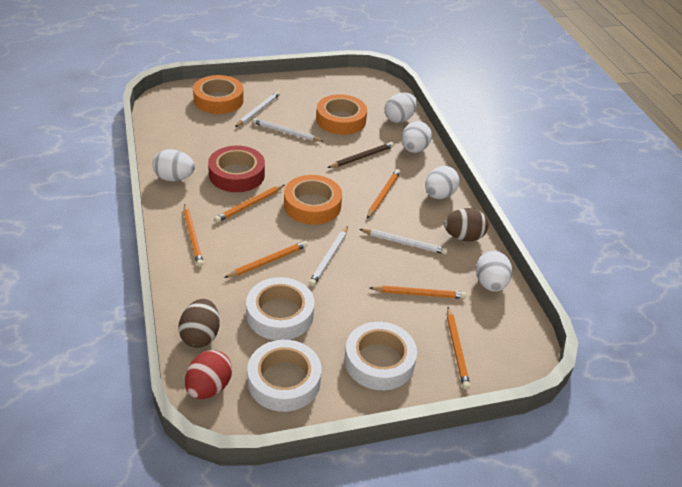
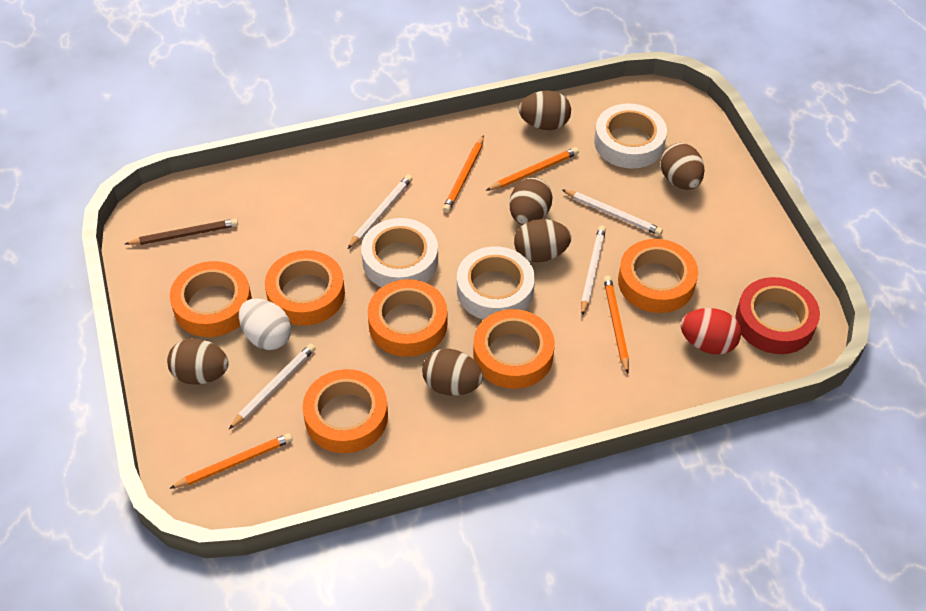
brown egg: [178,299,220,348] [444,208,488,241] = 2 -> [167,338,229,385] [422,349,483,396] [509,177,553,225] [514,219,571,262] [519,90,571,130] [660,143,705,190] = 6
orange pencil: [184,204,204,267] [214,185,284,223] [224,241,307,278] [367,169,401,218] [370,285,466,299] [447,307,470,390] = 6 -> [169,433,293,489] [443,135,484,213] [486,147,579,191] [604,276,629,374] = 4
orange tape: [193,75,244,114] [284,175,342,225] [316,94,367,135] = 3 -> [170,261,252,337] [265,250,345,326] [303,369,388,453] [367,279,447,357] [473,309,555,389] [618,239,698,313] = 6
white egg: [152,149,195,181] [385,93,417,123] [401,121,432,153] [425,166,460,199] [476,251,512,292] = 5 -> [239,298,291,350] = 1

